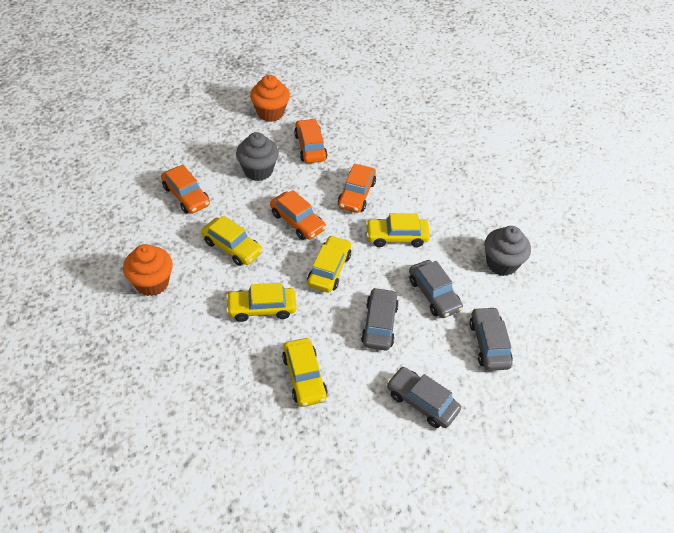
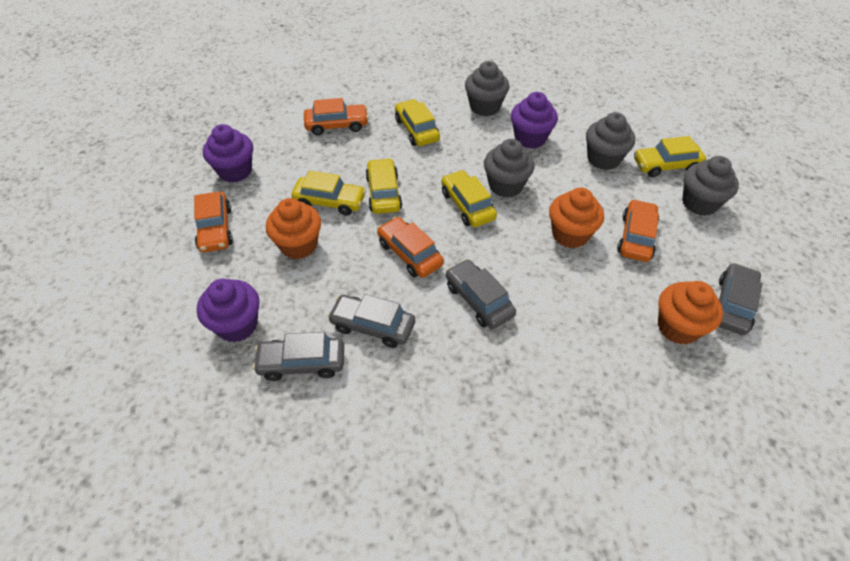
grey cupcake: [236,132,279,181] [484,226,531,276] = 2 -> [465,61,509,116] [484,139,534,197] [586,112,635,170] [682,156,739,216] = 4
orange cupcake: [123,244,173,296] [250,75,290,122] = 2 -> [266,198,321,259] [549,188,604,248] [658,281,723,345] = 3
purple cupcake: none = 0 -> [197,279,260,342] [203,124,253,182] [511,92,558,149] = 3

